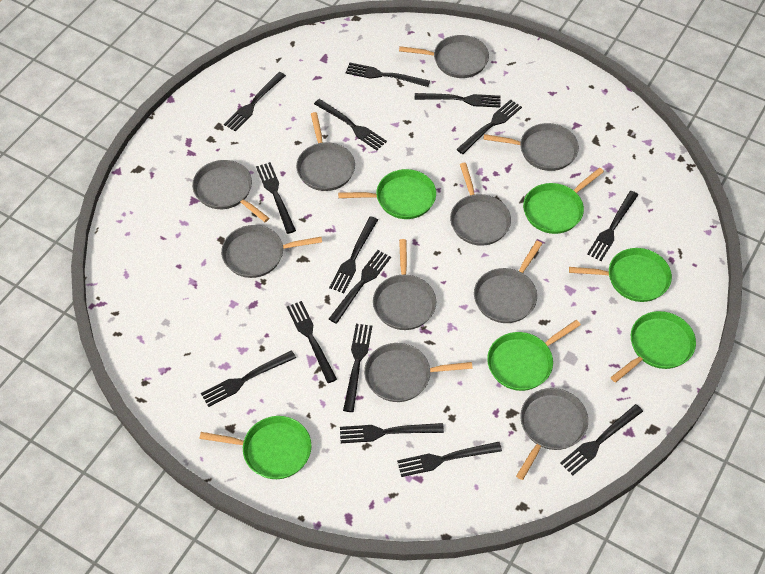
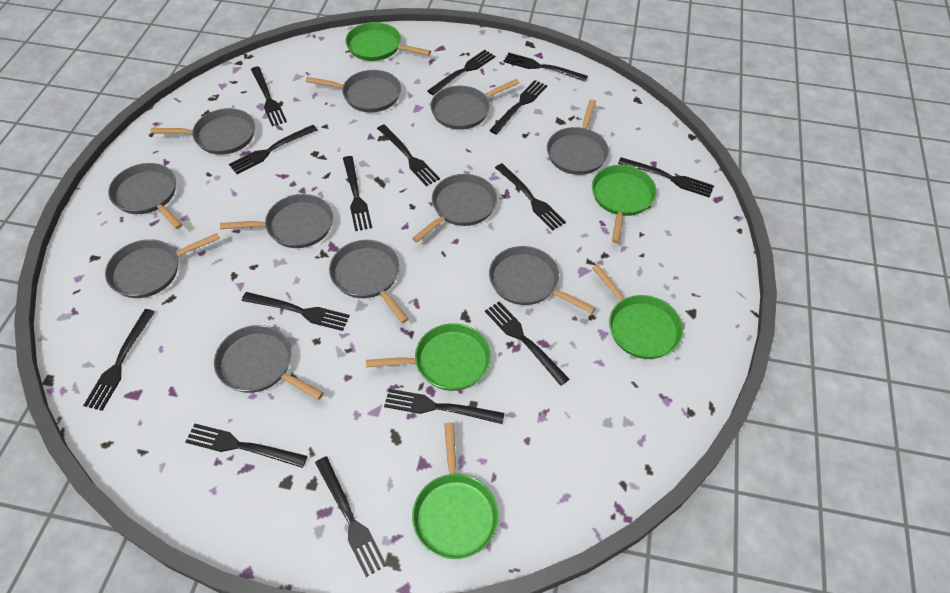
green pan: [199,416,311,479] [338,169,436,219] [487,320,581,391] [523,168,604,234] [569,248,672,302] [611,311,696,382] = 6 -> [345,22,431,61] [366,323,491,391] [412,422,499,559] [592,165,657,243] [592,264,683,359] = 5
grey pan: [192,160,269,222] [221,225,322,278] [296,112,355,191] [364,343,473,402] [373,239,436,330] [399,35,489,78] [450,163,511,246] [474,241,542,323] [483,123,579,171] [516,388,588,480] = 10 -> [105,233,220,298] [108,163,182,229] [151,108,255,155] [214,325,324,400] [220,194,333,248] [306,70,401,113] [329,240,409,323] [412,174,497,243] [430,79,519,130] [489,246,595,314] [547,99,609,175] = 11

